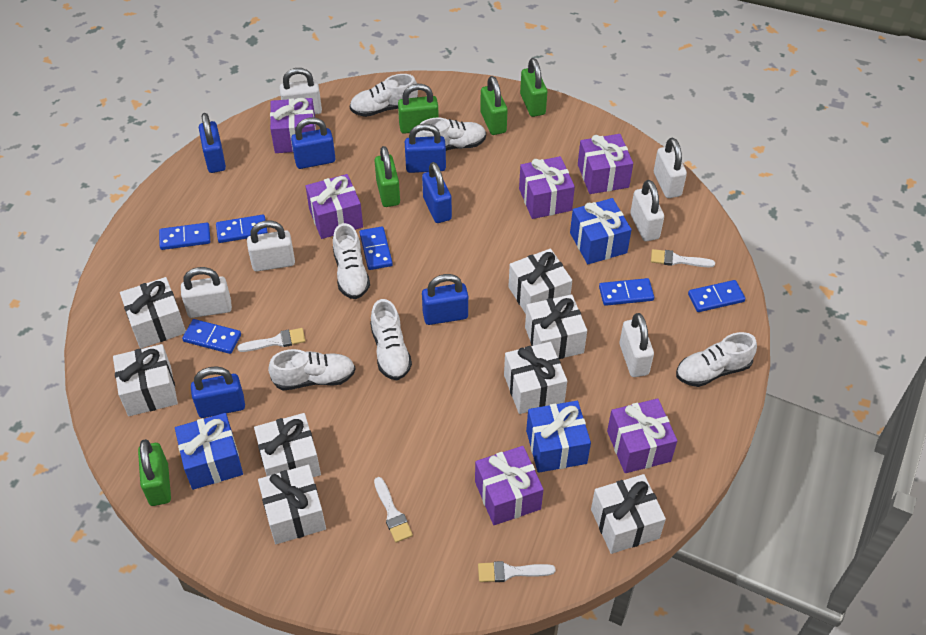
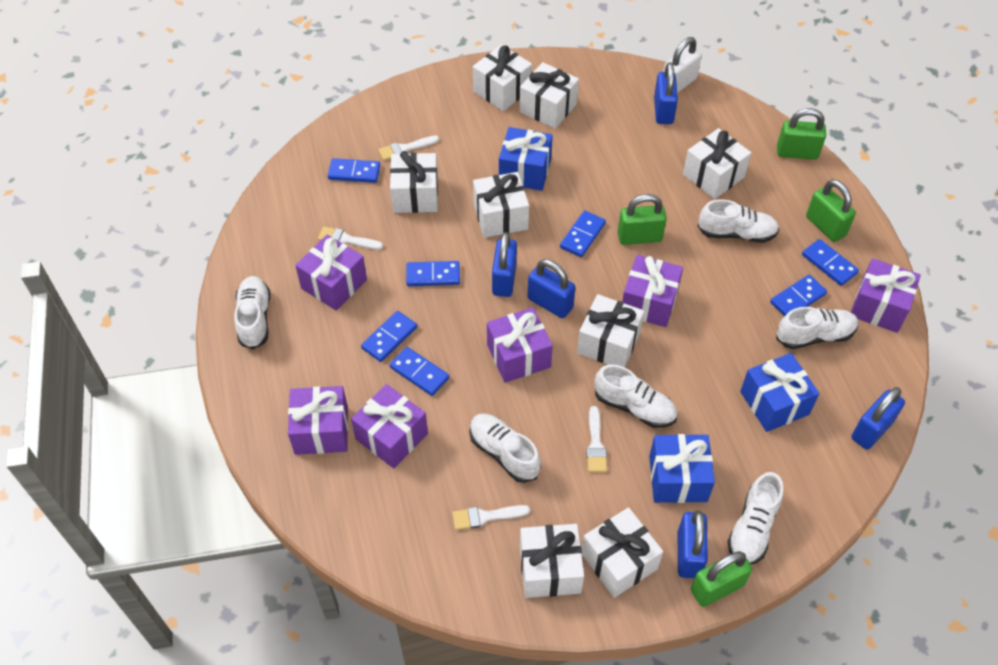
blue domino: [159,223,210,250] [182,319,241,354] [216,214,268,243] [360,226,393,270] [599,278,654,306] [688,280,745,312] = 6 -> [328,158,380,183] [361,311,417,362] [390,347,449,396] [406,261,460,286] [560,211,606,257] [770,275,827,316] [802,239,859,286] = 7
blue padlock: [191,366,245,418] [199,113,226,173] [291,117,335,169] [405,123,446,173] [422,162,452,223] [422,274,468,325] = 6 -> [492,232,517,297] [528,259,575,318] [654,62,678,124] [678,510,708,579] [852,387,905,449] = 5
green padlock: [138,439,171,506] [375,146,400,207] [398,84,439,134] [480,76,508,135] [520,58,547,117] = 5 -> [618,194,667,245] [691,551,752,607] [777,108,826,160] [806,179,856,242] = 4
white padlock: [181,267,232,318] [247,220,295,272] [279,68,322,115] [620,313,654,377] [630,180,664,241] [654,138,687,198] = 6 -> [663,37,702,93] = 1

